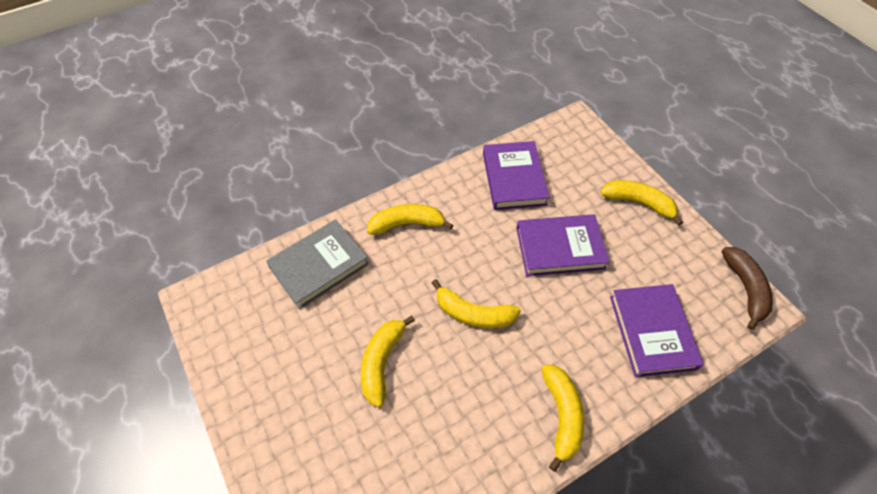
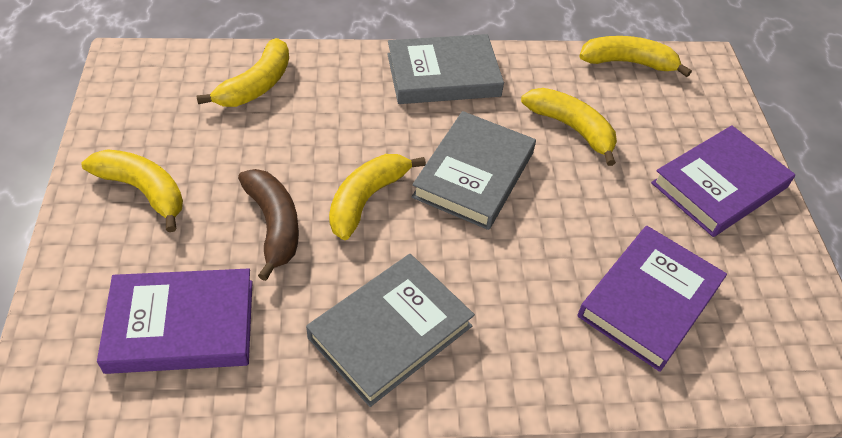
grey book: [266,219,369,309] = 1 -> [306,254,475,407] [387,34,504,104] [412,111,536,230] = 3

